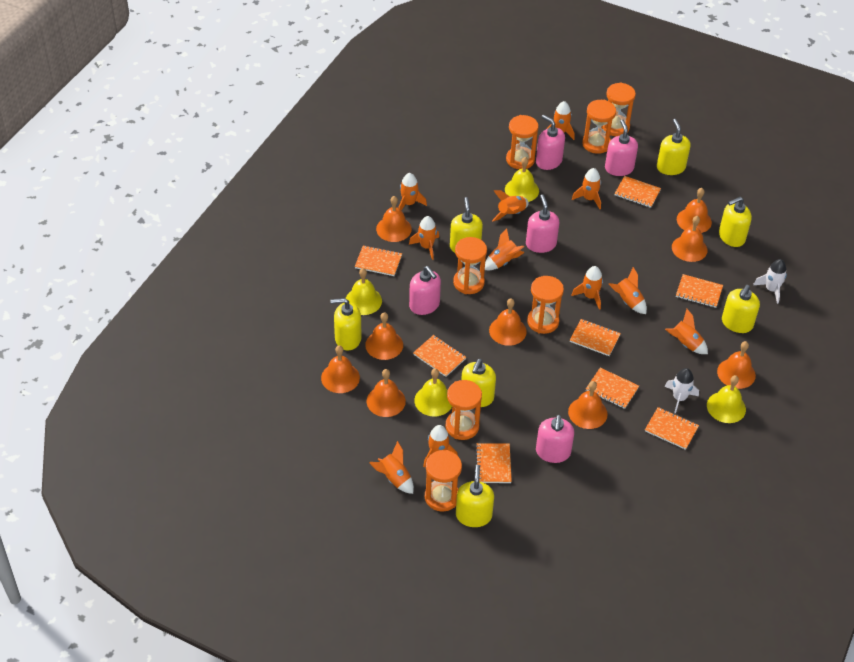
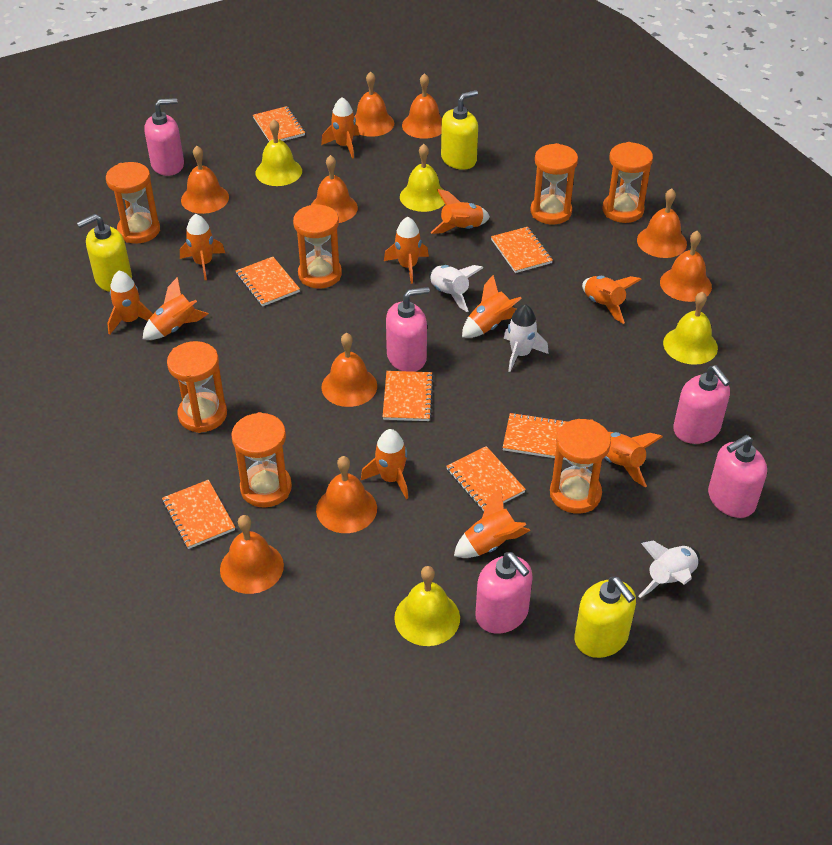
orange notebook: [355,245,402,276] [413,335,466,377] [476,443,512,483] [570,319,621,356] [586,368,639,409] [615,176,661,208] [645,407,699,450] [676,274,723,308] = 8 -> [162,480,235,549] [236,257,300,306] [253,106,305,142] [383,371,434,421] [446,446,526,511] [491,227,553,273] [503,412,567,460] = 7
white rocket: [665,368,699,414] [753,259,787,304] = 2 -> [429,265,483,312] [504,304,549,372] [638,541,700,598] = 3
yellow soap dispenser: [330,298,362,351] [450,197,483,253] [456,465,494,527] [461,359,496,407] [657,119,691,175] [719,197,752,247] [722,285,760,333] = 7 -> [77,214,132,292] [441,90,478,170] [575,577,636,658] = 3

